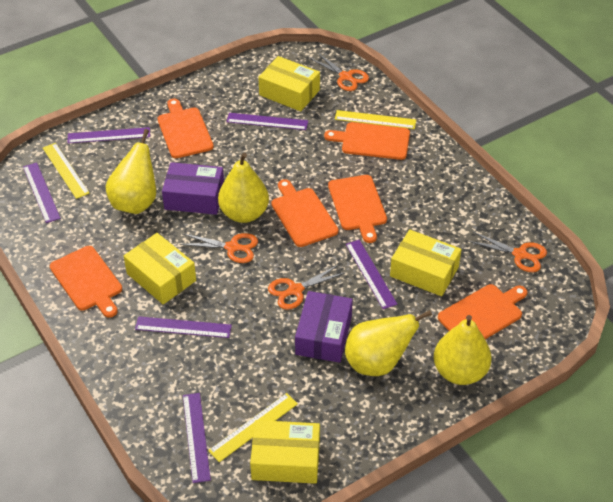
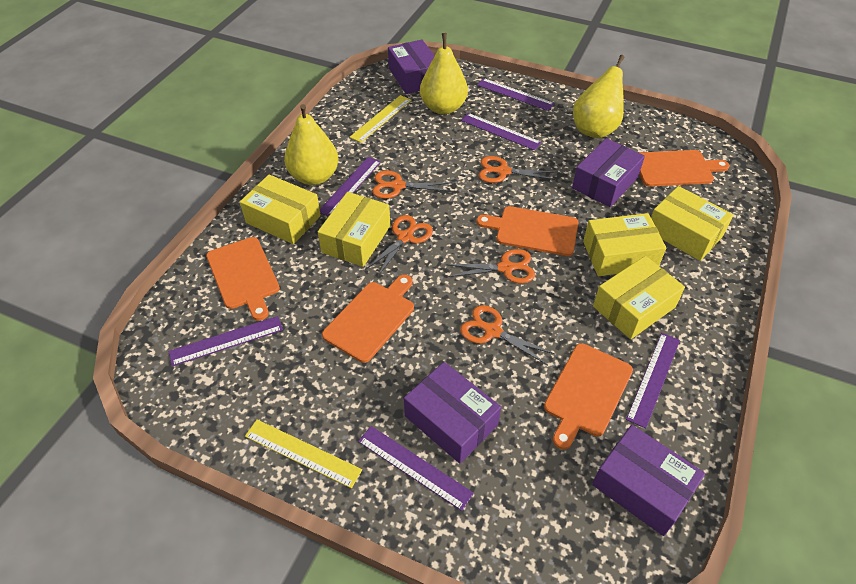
orange cutting board: [50,246,122,318] [158,98,214,158] [271,179,339,247] [324,122,410,160] [328,175,387,243] [438,284,527,339] = 6 -> [206,237,280,321] [322,275,414,363] [477,206,579,256] [544,343,633,450] [639,150,730,187] = 5
orange scissors: [180,233,258,263] [268,264,346,310] [309,52,369,91] [468,232,547,272] = 4 -> [365,215,433,277] [372,171,452,199] [445,249,535,283] [460,305,555,365] [479,156,557,183] = 5
purple box: [162,162,224,215] [295,291,353,363] = 2 -> [388,39,435,94] [404,362,501,463] [572,138,645,207] [592,425,705,536] = 4
yellow box: [124,233,196,304] [250,420,320,484] [258,56,320,111] [390,230,462,296] = 4 -> [240,175,321,244] [318,192,390,267] [583,213,666,276] [593,256,685,339] [651,186,733,261] = 5
yellow pear: [106,129,156,214] [218,153,269,223] [345,310,432,376] [434,315,492,385] = 4 -> [284,104,338,185] [420,33,468,115] [573,55,624,138] = 3
yellow ruler: [43,143,90,199] [208,393,298,462] [335,110,416,129] = 3 -> [245,419,362,488] [350,95,411,143] = 2

